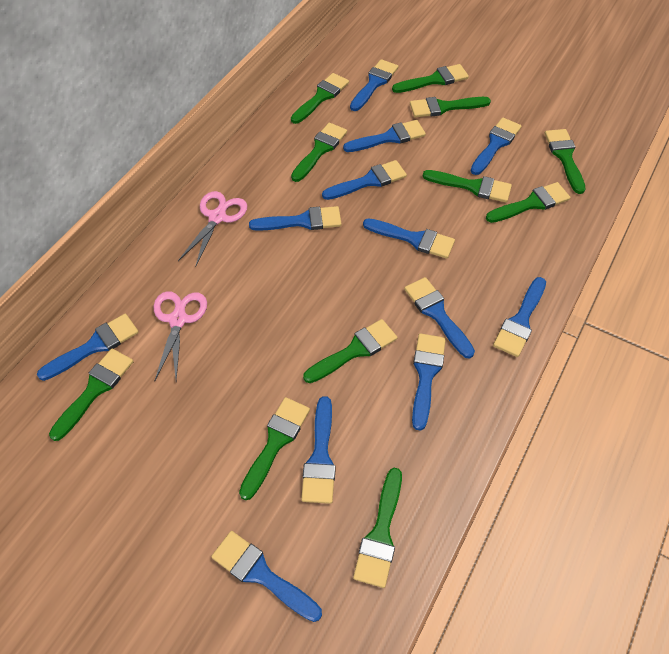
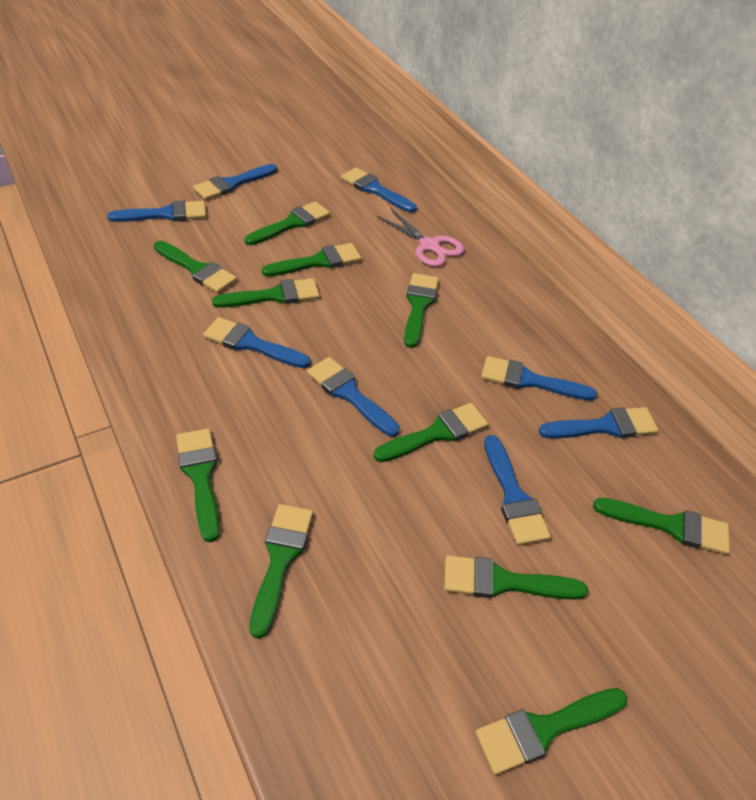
blue brush: [37,314,139,381] [211,531,322,622] [249,206,342,231] [301,396,336,504] [322,160,407,200] [343,120,426,152] [350,59,398,111] [363,218,455,259] [404,277,475,359] [412,333,446,431] [471,118,522,175] [493,277,546,357] = 12 -> [107,201,206,222] [193,164,277,200] [203,317,311,368] [307,357,400,437] [341,168,417,213] [481,356,597,401] [484,435,551,545] [539,407,659,438] = 8
pink scissors: [154,291,207,380] [178,191,247,267] = 2 -> [377,209,464,267] = 1

